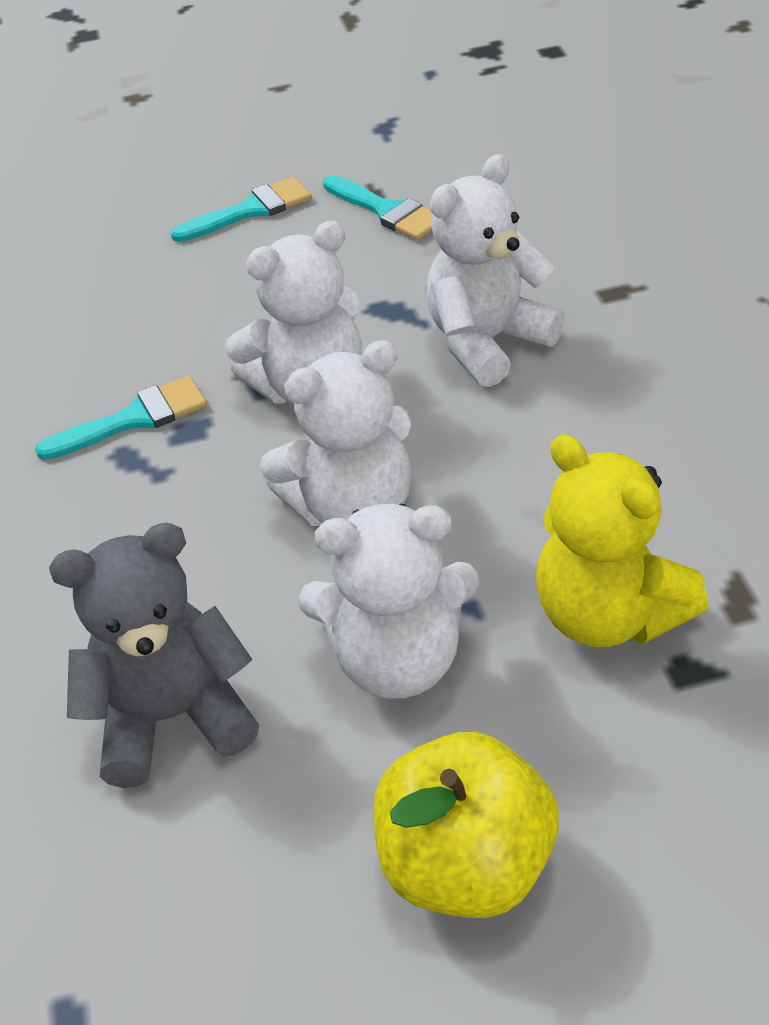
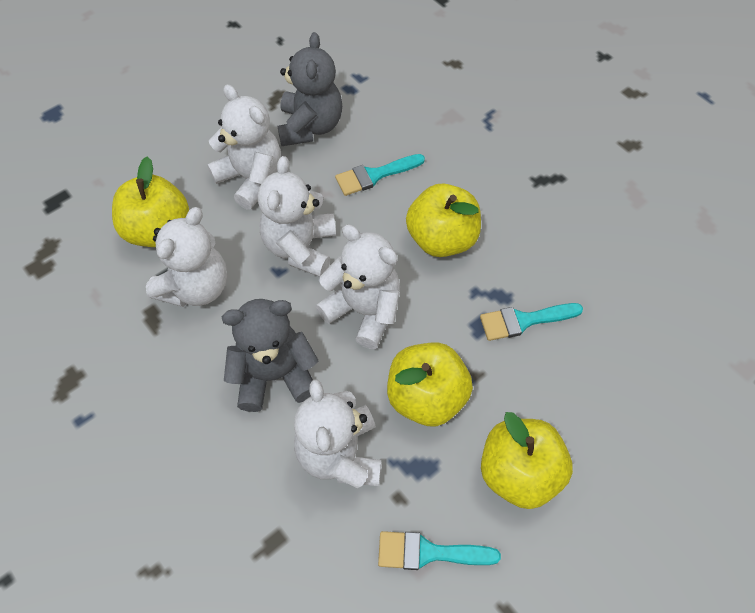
grey teddy bear: [49,523,259,788] = 1 -> [222,299,318,412] [277,32,342,146] = 2
white teddy bear: [225,221,362,404] [260,340,411,526] [298,504,479,699] [426,154,565,387] = 4 -> [146,207,227,307] [207,84,281,210] [258,156,336,277] [294,379,382,488] [316,225,400,349] = 5
yellow apple: [373,732,559,918] = 1 -> [112,156,189,247] [387,343,473,427] [406,184,481,257] [481,412,573,509] = 4
yellow teddy bear: [536,434,709,647] = 1 -> none = 0

